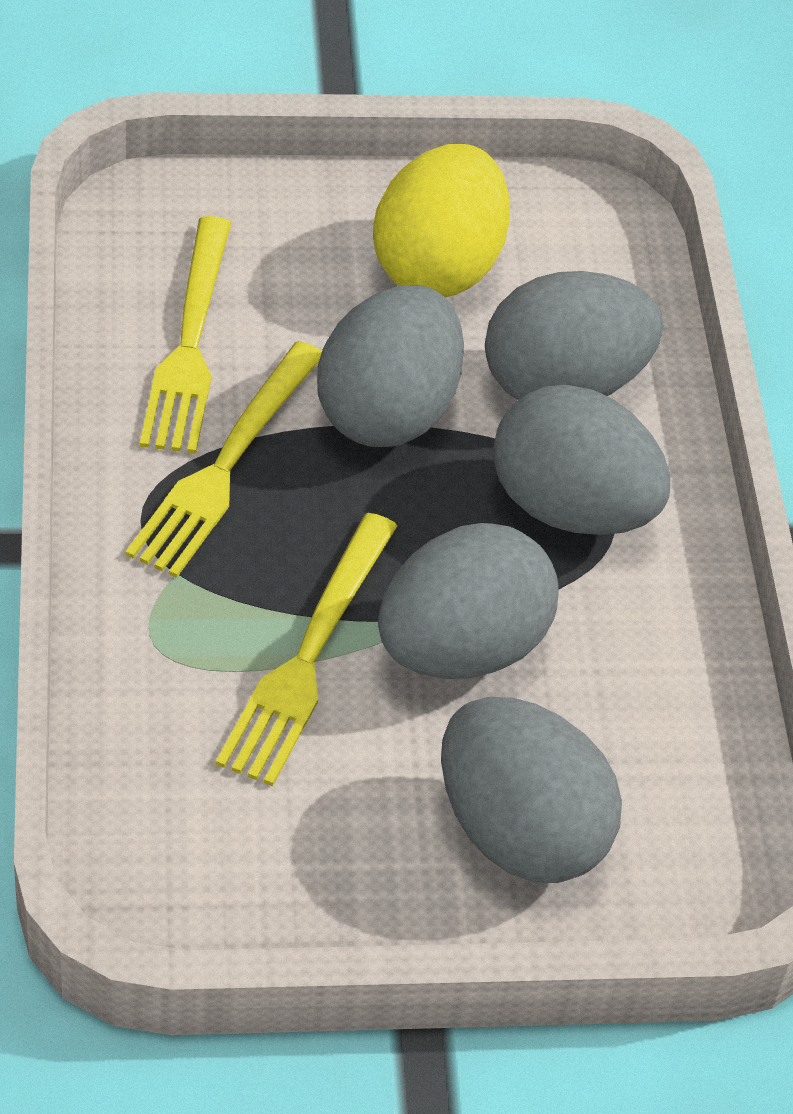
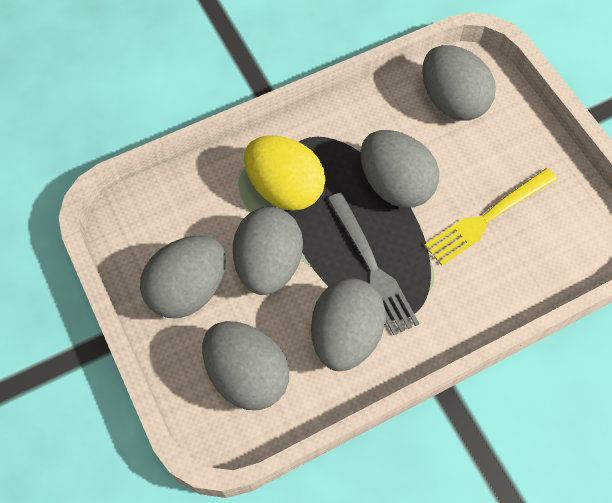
grey egg: [317,285,464,447] [378,523,559,679] [441,697,622,883] [485,271,663,400] [493,385,670,535] = 5 -> [140,236,226,318] [202,321,289,410] [233,207,303,295] [311,278,386,371] [361,130,439,208] [422,45,496,121] = 6
grey fork: none = 0 -> [328,193,419,335] = 1
yellow fork: [125,341,322,578] [140,216,231,454] [216,513,397,786] = 3 -> [424,168,557,266] = 1

